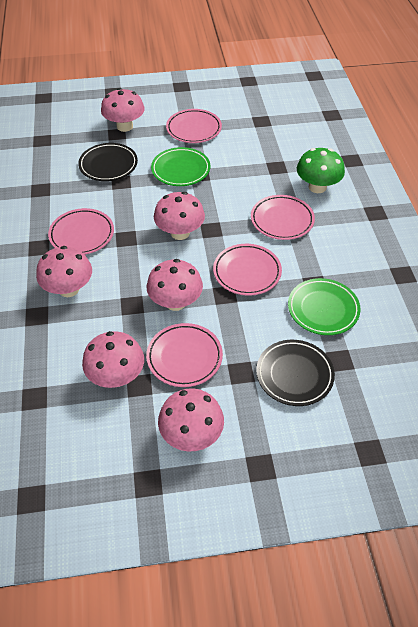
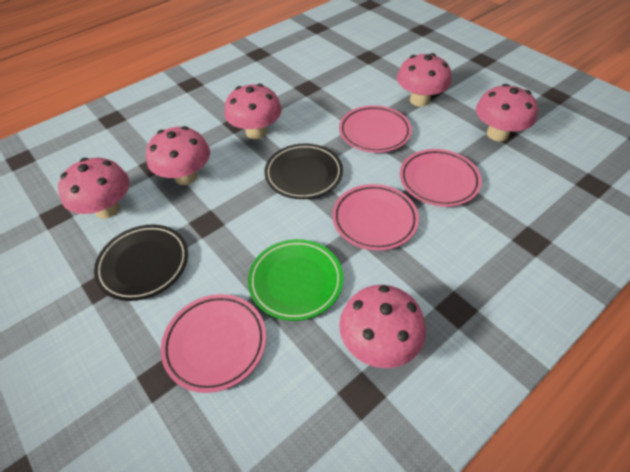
green mushroom: [297,148,345,193] = 1 -> none = 0
green plate: [151,147,210,186] [288,278,361,335] = 2 -> [248,239,343,321] = 1
pink plate: [48,208,114,255] [146,323,223,387] [166,109,222,143] [213,244,282,296] [251,195,315,240] = 5 -> [161,294,266,393] [332,184,419,251] [339,106,412,153] [400,149,482,207] = 4

